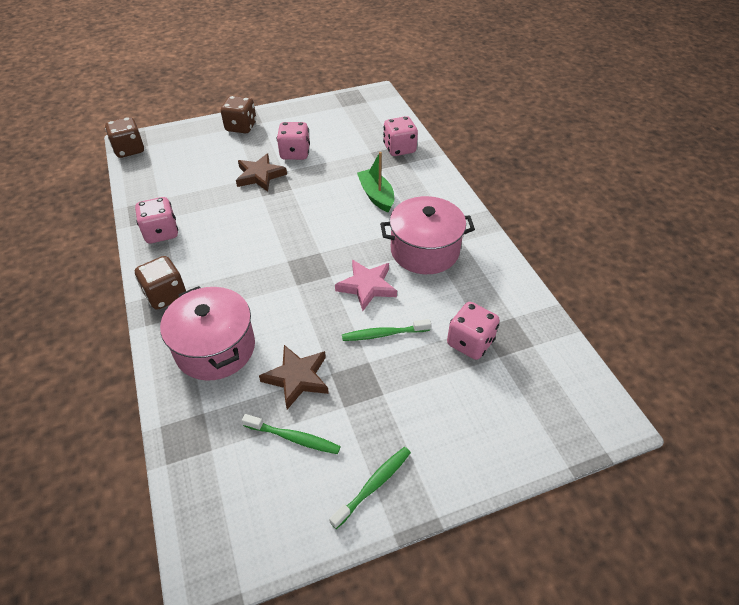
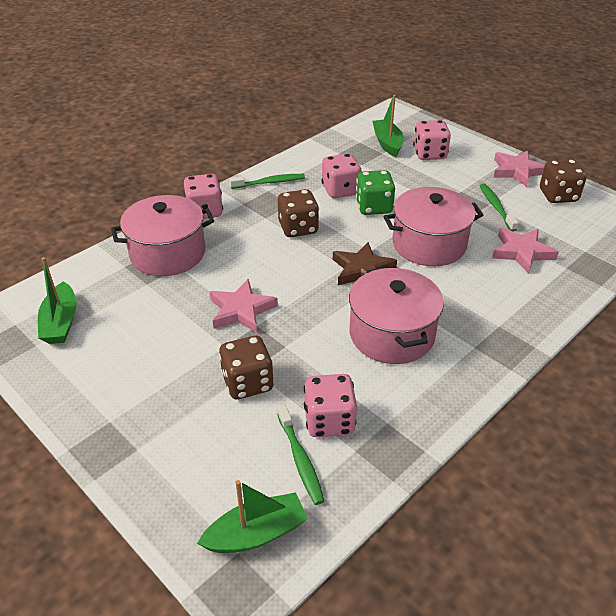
brown star: [236,153,287,192] [259,345,329,409] = 2 -> [333,242,397,285] = 1
green boat: [357,152,394,213] = 1 -> [38,257,77,344] [197,480,308,553] [373,95,404,157] = 3
green dice: none = 0 -> [356,170,395,215] = 1
pink pot: [160,286,255,381] [380,196,475,274] = 2 -> [111,195,214,276] [349,267,444,364] [383,187,483,266] = 3
pink star: [335,260,397,311] = 1 -> [210,279,278,333] [492,228,559,274] [494,151,545,187] = 3

